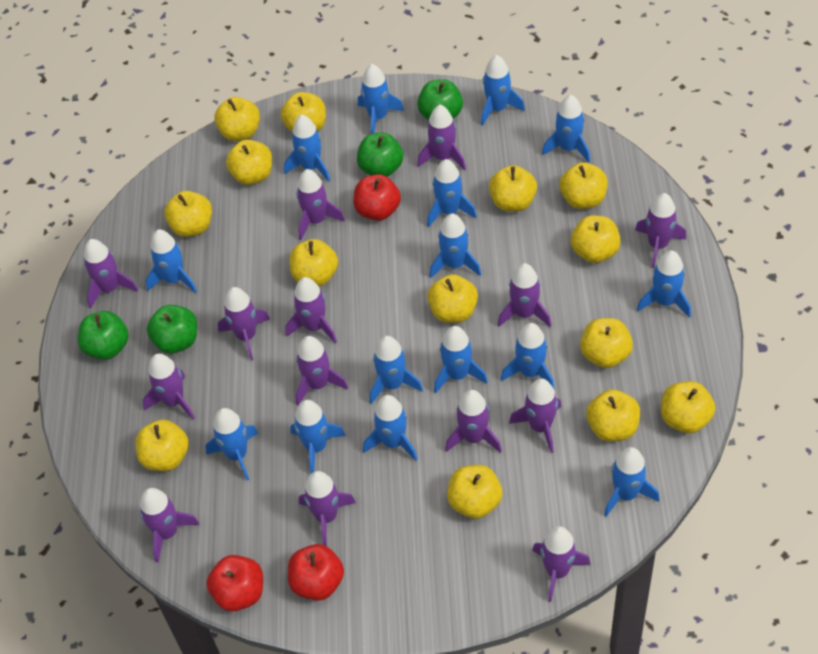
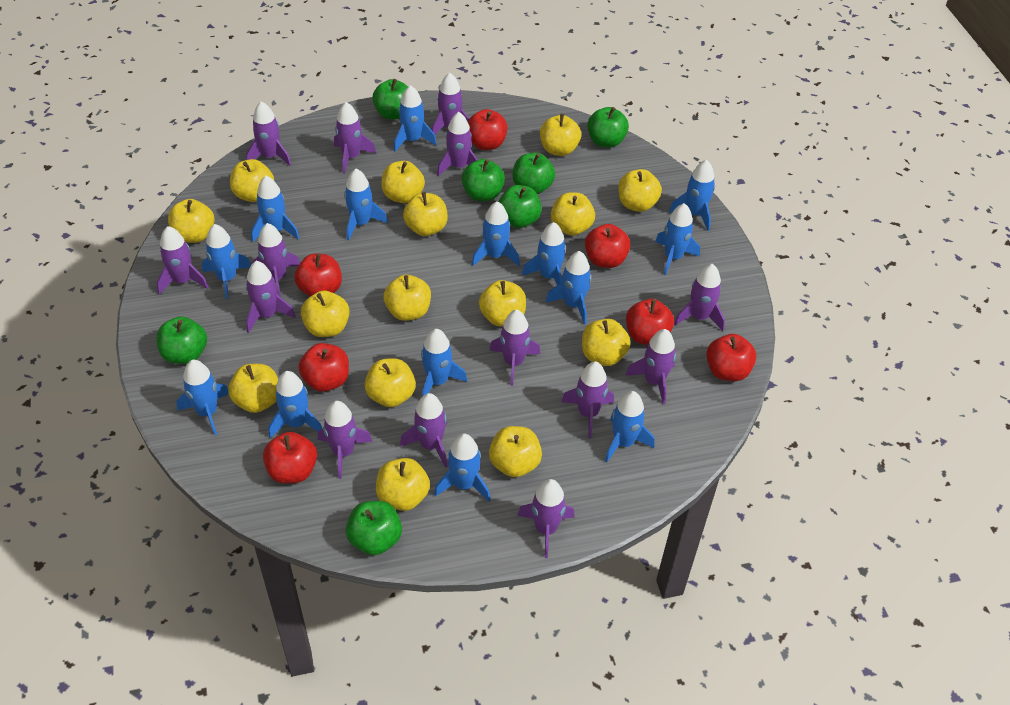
blue rocket: [146,229,197,293] [205,408,258,480] [284,115,330,182] [290,400,346,474] [358,64,404,134] [363,395,418,461] [370,336,423,404] [427,159,477,227] [429,213,481,278] [434,326,488,394] [481,55,525,126] [501,323,555,390] [542,95,590,163] [604,447,659,517] [637,250,691,318] = 15 -> [176,360,229,435] [202,224,251,299] [251,176,299,242] [269,371,322,438] [344,169,388,240] [394,85,437,151] [421,329,467,396] [434,434,491,501] [472,201,520,266] [522,222,566,285] [546,251,591,325] [605,391,654,463] [655,203,700,275] [669,160,715,231] = 14
green apple: [78,311,129,360] [147,305,197,354] [357,132,403,177] [417,79,463,120] = 4 -> [156,316,207,364] [346,501,402,555] [372,79,408,120] [462,159,505,201] [498,185,542,228] [513,152,555,194] [587,107,629,148] = 7
red apple: [207,555,263,612] [288,544,344,601] [353,174,401,221] = 3 -> [263,432,317,484] [294,254,342,296] [298,343,349,392] [468,109,507,150] [585,224,630,268] [626,299,674,345] [706,334,756,381] = 7
yellow apple: [135,420,189,471] [164,191,212,237] [214,97,260,141] [226,140,272,185] [281,92,326,133] [289,239,338,286] [427,274,478,323] [447,465,502,519] [489,165,537,212] [560,162,608,209] [571,215,621,263] [580,318,633,368] [586,389,640,442] [661,381,716,433] = 14 -> [168,199,214,243] [228,364,278,413] [230,159,274,202] [301,290,350,337] [365,358,416,407] [376,458,430,511] [381,161,425,203] [383,275,431,321] [403,192,448,236] [479,280,526,326] [489,426,542,477] [540,114,581,156] [551,192,595,236] [582,319,631,366] [618,169,662,212] = 15

